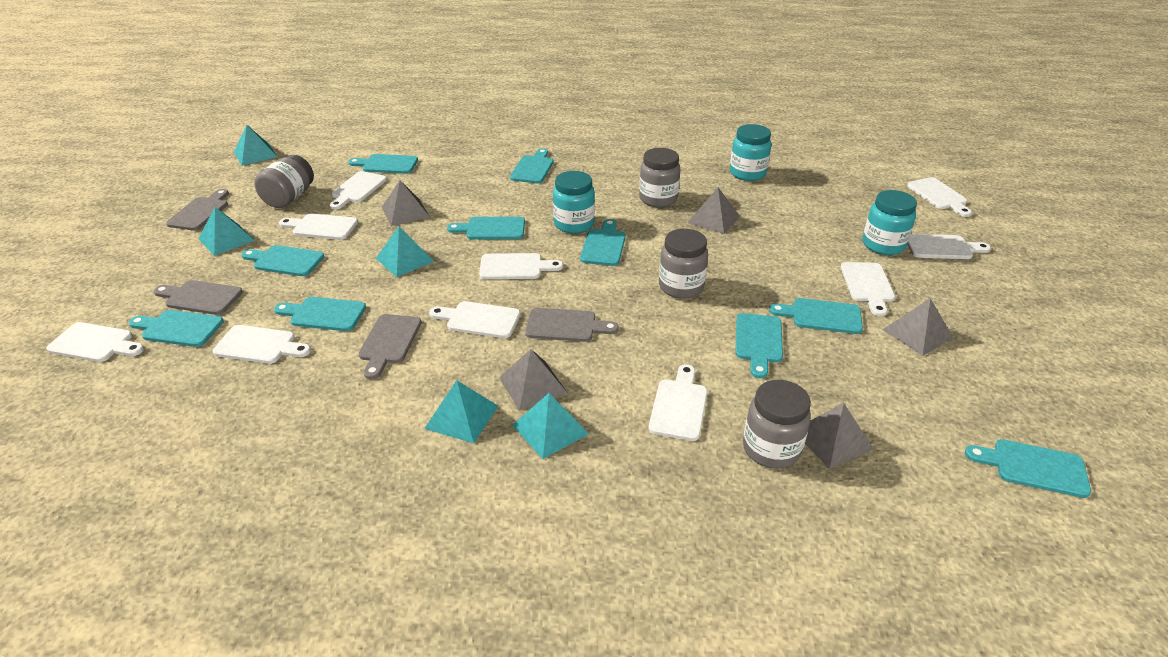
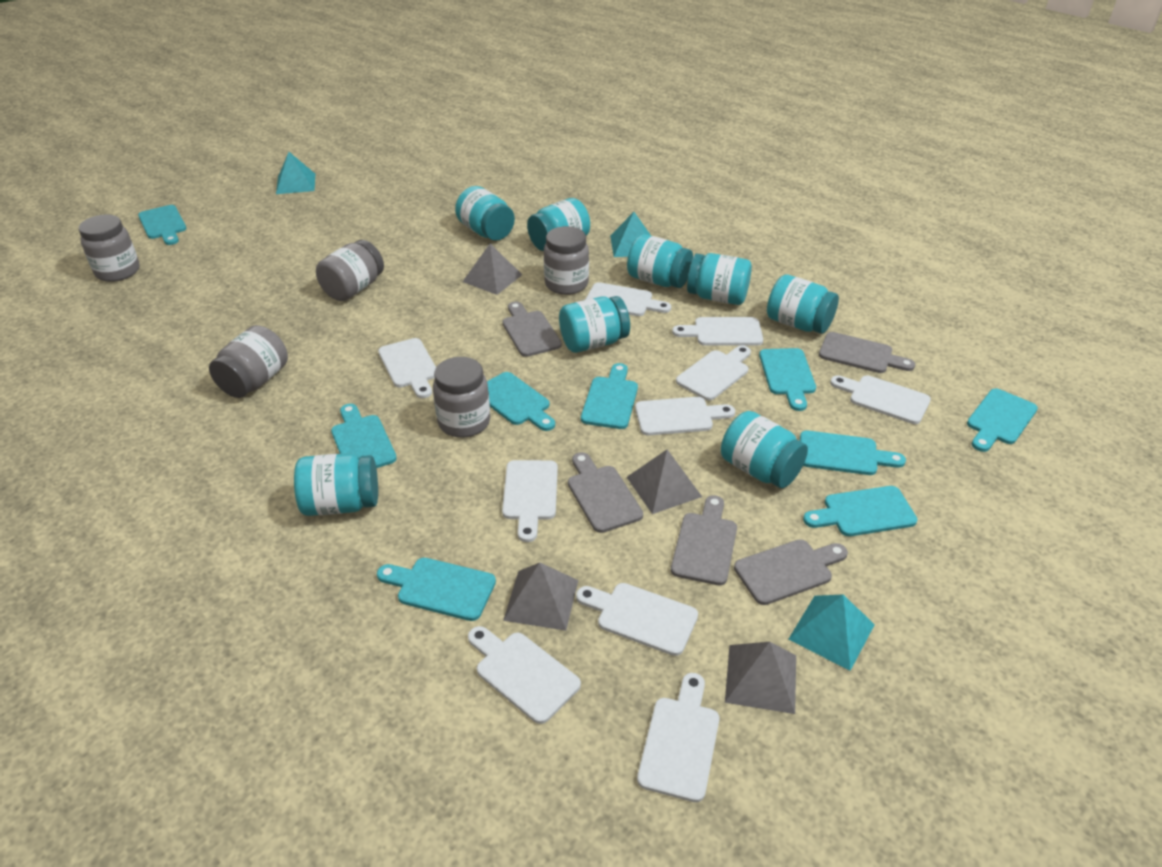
grey cutting board: [154,280,243,315] [166,189,229,231] [359,314,422,379] [525,308,619,342] = 4 -> [502,301,562,357] [568,452,643,533] [671,495,737,586] [734,539,848,605] [819,332,915,373] = 5
grey jar: [254,155,314,208] [639,148,681,207] [659,229,708,299] [743,380,811,469] = 4 -> [79,214,140,282] [209,325,288,398] [316,240,384,301] [433,357,490,438] [544,226,589,295] = 5
grey pyramid: [382,180,430,226] [499,349,568,411] [688,187,740,234] [805,403,874,469] [882,298,953,356] = 5 -> [463,244,522,295] [503,563,578,631] [627,449,702,514] [725,642,796,714] = 4
turquoise cutting board: [129,310,224,347] [242,245,324,276] [274,297,366,331] [348,154,418,174] [447,217,525,239] [510,148,554,184] [580,219,626,266] [735,313,783,378] [769,298,863,334] [965,439,1091,498] = 10 -> [138,205,186,245] [331,404,397,468] [377,558,496,621] [487,372,555,431] [581,363,638,429] [759,348,816,411] [800,431,906,475] [803,486,918,536] [967,388,1038,452] = 9
turquoise jar: [553,171,595,234] [730,124,771,181] [863,190,917,255] = 3 -> [294,453,378,516] [455,186,515,241] [527,198,590,251] [559,296,630,353] [627,234,693,288] [687,253,752,305] [721,411,808,488] [767,275,839,334] = 8
turquoise pyramid: [198,207,255,256] [234,125,277,166] [376,227,434,277] [424,380,498,443] [512,393,589,459] = 5 -> [276,152,315,194] [610,212,651,257] [788,595,875,671] = 3

